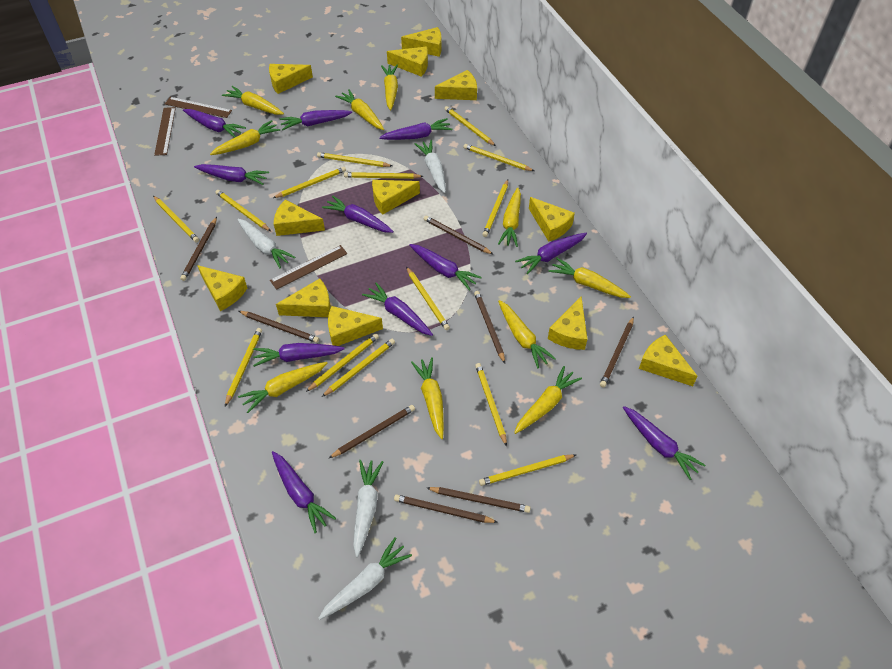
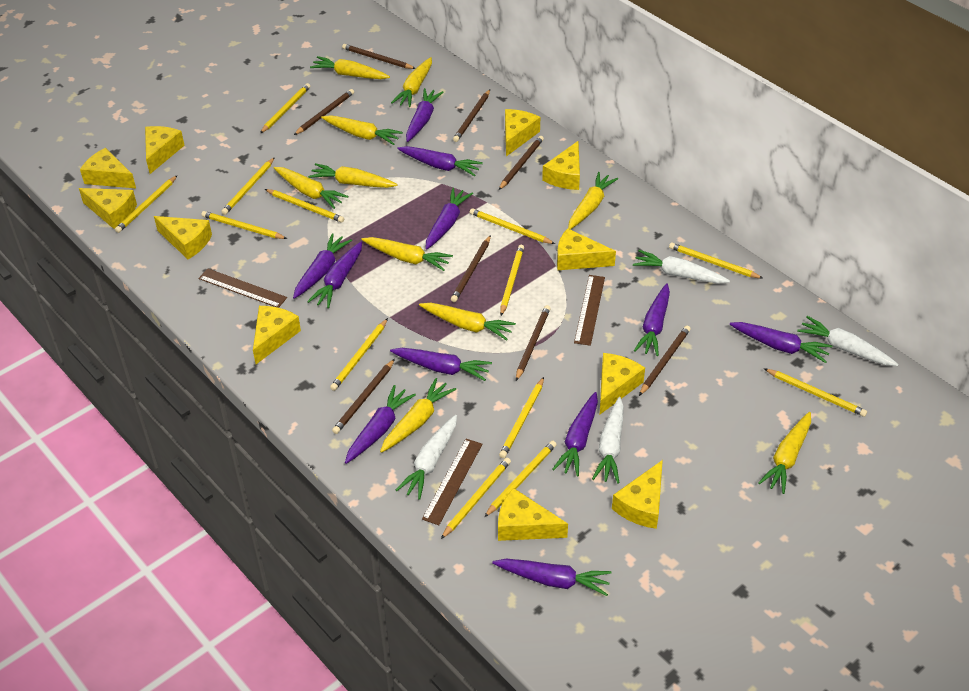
yellow cheese: [197,265,247,311] [269,64,313,94] [274,200,325,236] [276,278,331,317] [328,306,383,346] [372,180,420,215] [387,46,428,77] [401,27,442,57] [435,70,477,100] [529,197,575,242] [548,296,587,350] [639,334,698,386] = 12 -> [79,188,137,229] [80,148,136,188] [145,126,185,174] [154,216,212,259] [253,306,301,364] [498,488,568,541] [505,109,540,156] [542,141,580,190] [557,228,616,270] [600,353,645,414] [612,460,663,529] = 11
yellow pencil: [153,196,199,242] [215,190,271,231] [225,328,262,407] [273,167,346,198] [306,333,379,392] [317,152,392,167] [322,339,395,397] [344,172,423,179] [406,267,450,330] [444,106,496,146] [463,144,534,171] [475,363,507,447] [479,454,576,486] [482,180,508,237] = 14 -> [115,176,177,233] [201,211,287,239] [221,157,275,215] [260,83,310,133] [265,189,344,223] [330,318,388,391] [441,458,511,539] [470,208,555,244] [484,441,557,517] [499,377,544,458] [500,245,524,316] [669,243,764,279] [764,368,867,417] = 13

